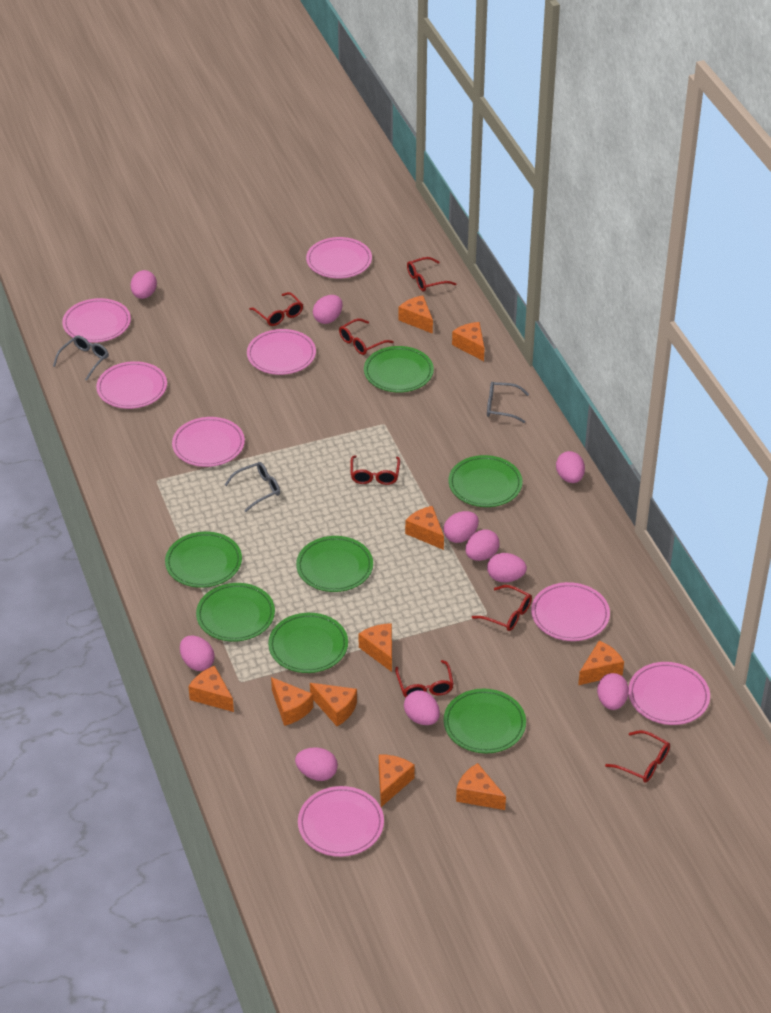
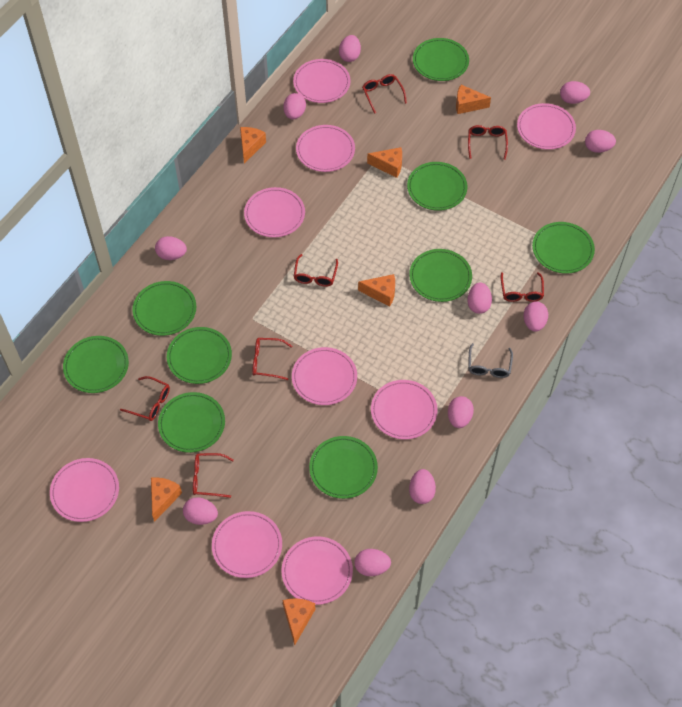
green plate: [165,532,242,588] [196,583,275,642] [268,613,348,673] [296,536,373,592] [364,346,434,393] [443,689,526,753] [449,455,523,507] = 7 -> [63,336,129,393] [132,281,196,336] [158,392,225,453] [167,327,232,384] [309,436,378,499] [407,162,467,211] [409,249,472,302] [413,38,469,81] [532,222,595,274] = 9
grey glasses: [53,336,109,381] [224,462,280,512] [487,382,529,423] = 3 -> [468,343,513,378] = 1
orange cheese: [188,666,234,712] [271,677,313,726] [310,683,357,726] [359,623,392,672] [379,754,415,807] [399,295,433,334] [405,506,444,550] [452,322,485,361] [456,763,506,810] [578,641,624,685] = 10 -> [151,477,182,522] [240,127,266,164] [283,598,315,645] [358,274,395,307] [367,147,402,178] [456,85,491,114] = 6
pink egg: [131,270,157,299] [180,636,215,671] [295,747,338,781] [313,295,343,324] [404,690,440,725] [443,511,479,543] [465,529,500,561] [487,553,527,582] [556,451,585,483] [597,673,629,710] = 10 -> [155,236,187,260] [183,497,218,525] [283,93,306,119] [339,35,361,62] [354,549,391,576] [409,469,436,504] [448,396,474,428] [467,282,492,314] [523,301,548,332] [560,81,590,104] [585,130,616,153] = 11
pink plate: [62,298,131,343] [96,361,167,409] [172,417,245,467] [247,329,316,375] [298,786,384,857] [306,237,372,278] [531,582,610,641] [628,662,710,725] = 8 -> [50,458,119,522] [212,511,282,578] [244,187,305,238] [282,536,353,605] [292,347,357,405] [293,59,351,103] [296,125,355,172] [371,380,438,440] [517,103,576,150] = 9

